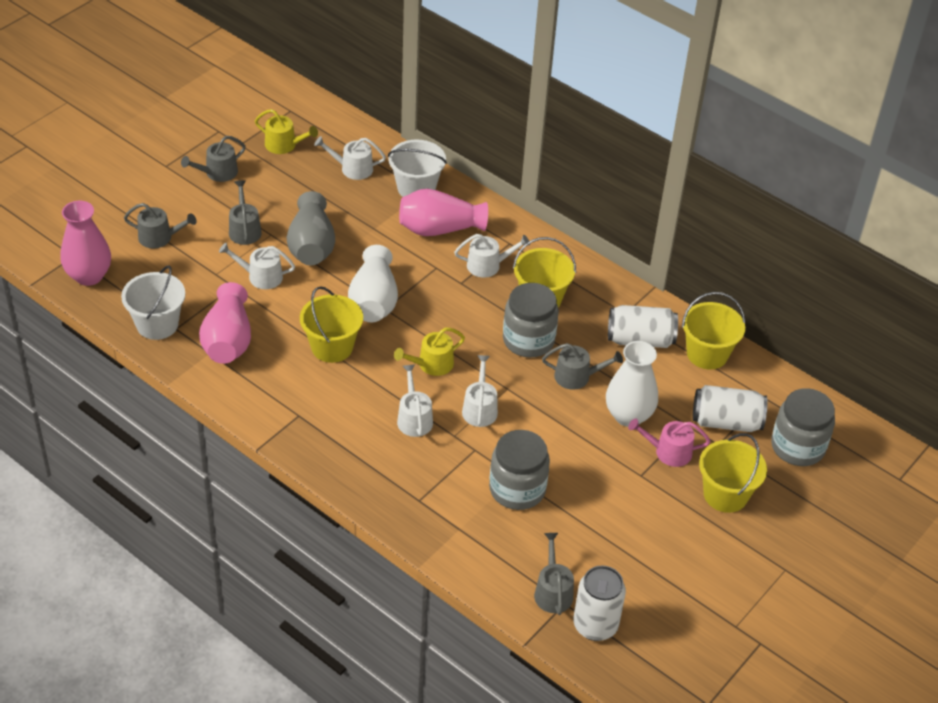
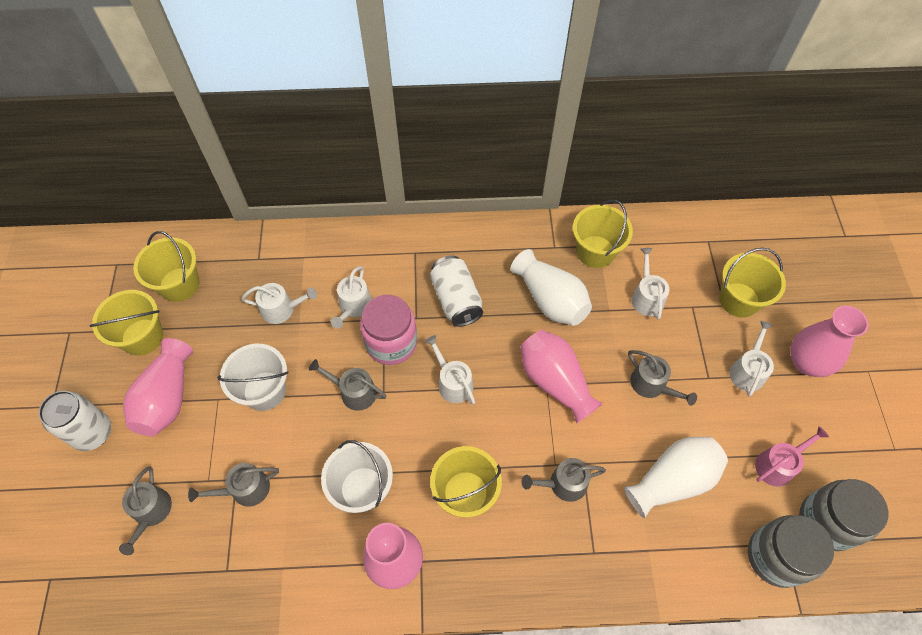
grey jar: [489,430,550,510] [503,283,559,357] [771,388,835,466] = 3 -> [748,515,834,588] [799,479,888,551] = 2
grey vase: [287,191,335,265] = 1 -> none = 0
pink jar: none = 0 -> [360,295,417,365] = 1
pink vase: [60,201,111,286] [199,282,251,364] [399,189,488,236] = 3 -> [123,338,193,436] [363,523,423,589] [521,330,603,423] [790,306,868,377] = 4
white can: [573,566,626,641] [608,305,678,348] [693,385,768,432] = 3 -> [39,391,111,451] [430,255,483,327] = 2
yellow bucket: [300,286,363,363] [513,237,576,307] [682,292,746,370] [699,433,767,513] = 4 -> [89,290,163,356] [133,231,200,302] [430,446,502,518] [573,200,633,268] [719,248,786,317] = 5
yellow watering can: [255,109,318,154] [394,327,465,376] = 2 -> none = 0

